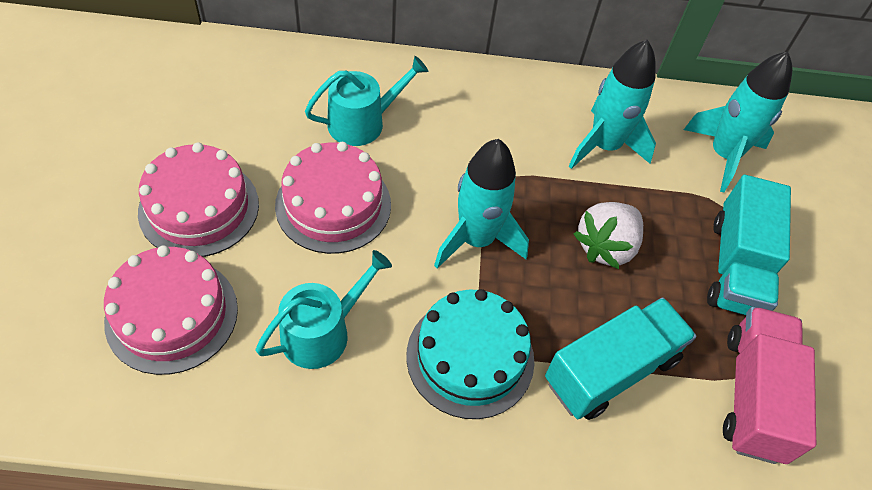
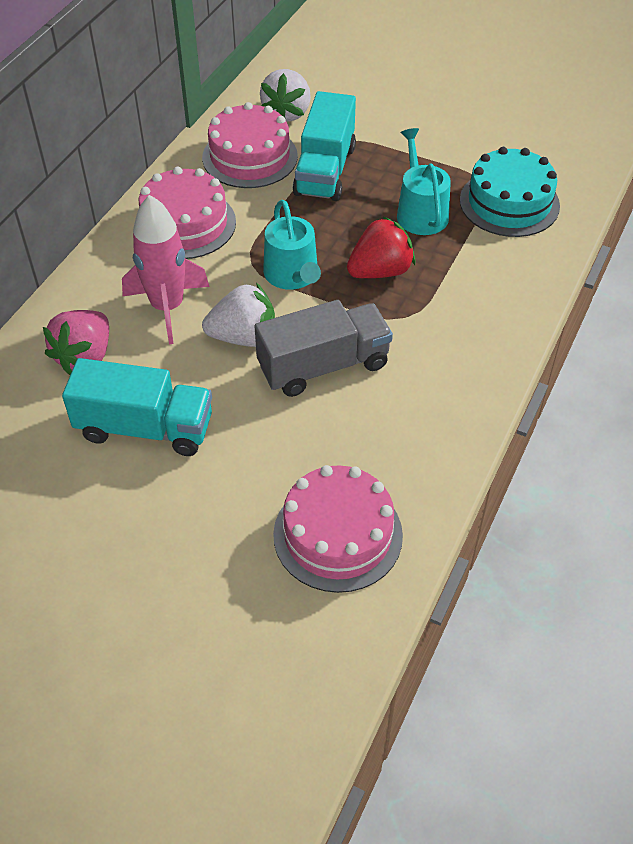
grey truck: none = 0 -> [255,300,393,397] = 1
pink rocket: none = 0 -> [122,195,210,344] = 1
pink strawberry: none = 0 -> [43,310,109,375] = 1
pink truck: [723,307,816,464] = 1 -> none = 0
red strawberry: none = 0 -> [347,216,415,278] = 1
turquoise rocket: [434,139,529,268] [569,40,656,169] [684,51,792,192] = 3 -> none = 0
white strawberry: [574,202,643,269] = 1 -> [202,283,275,347] [260,69,311,121] = 2

